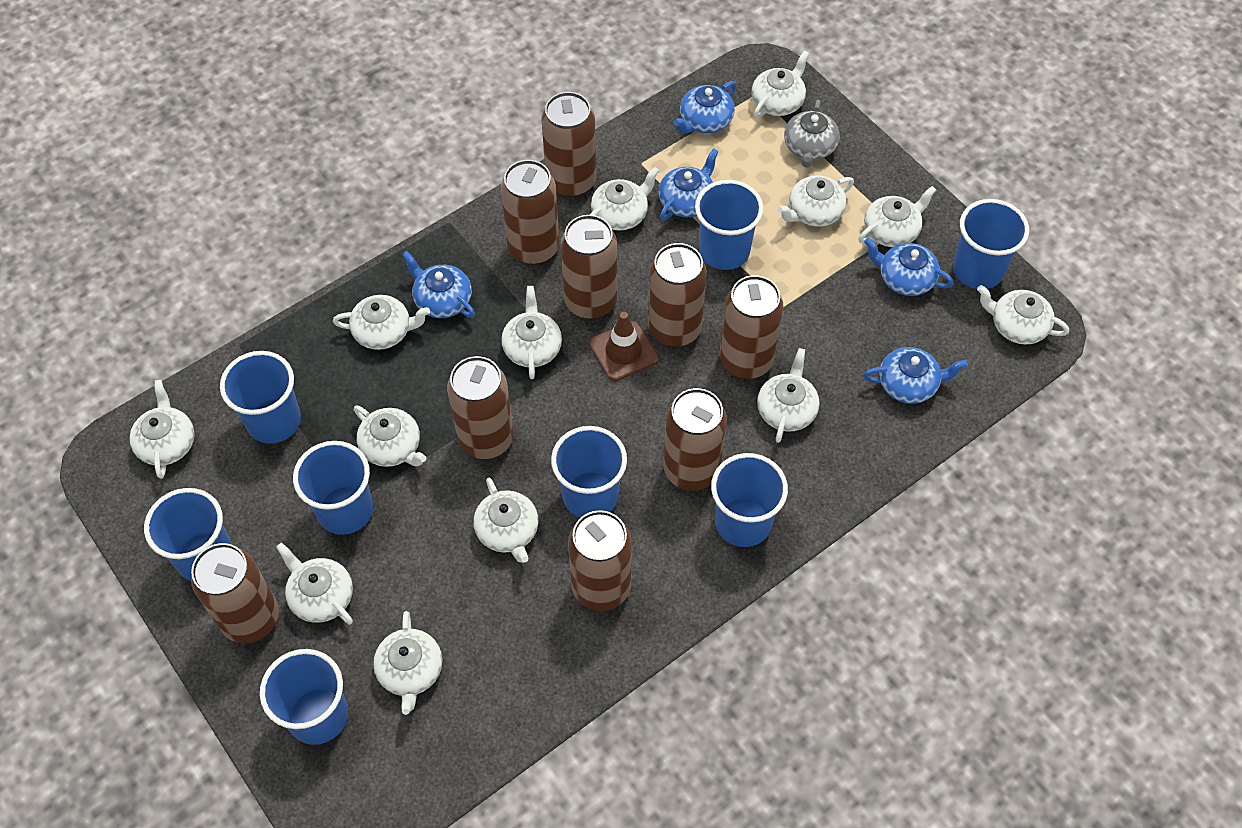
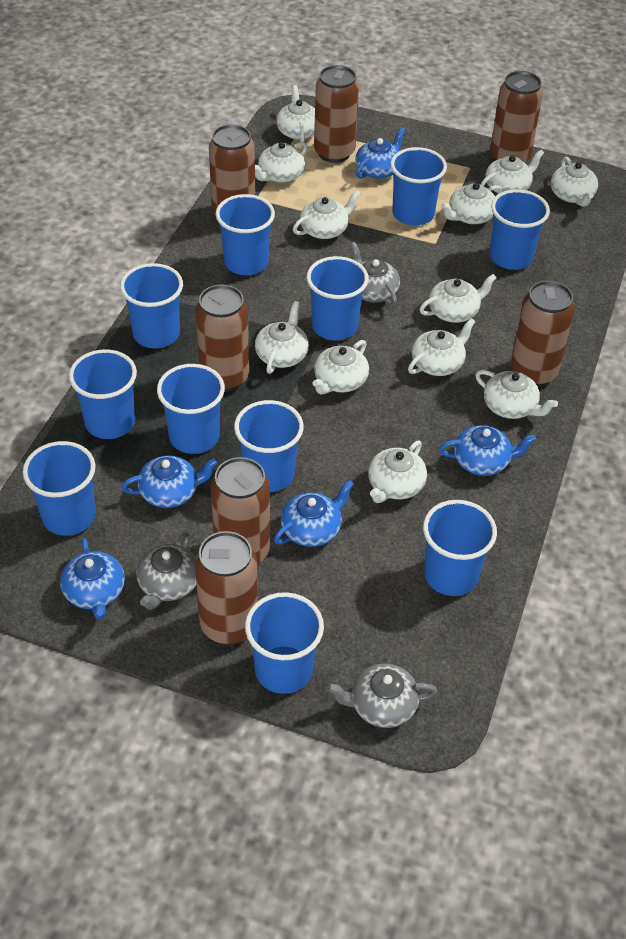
blue cup: [144,488,232,581] [220,351,301,444] [260,649,348,745] [293,441,373,535] [551,426,627,518] [695,180,764,270] [711,453,788,547] [953,199,1029,289] = 8 -> [23,441,96,536] [69,349,137,439] [120,263,183,348] [157,364,225,454] [215,194,275,275] [234,400,304,492] [245,592,324,694] [307,256,369,341] [390,147,447,226] [423,500,497,596] [490,189,550,270] = 11
brown can: [191,543,279,643] [447,356,514,459] [501,160,559,265] [542,92,596,198] [561,215,617,319] [568,510,632,611] [648,243,707,347] [664,388,727,491] [720,275,783,379] = 9 -> [195,531,258,645] [196,284,249,392] [209,124,255,216] [211,457,270,564] [314,65,359,163] [490,71,543,163] [510,281,575,386] = 7
brown traffic cone: [589,312,658,381] = 1 -> none = 0
grey teapot: [784,100,840,168] = 1 -> [136,532,196,610] [327,664,438,728] [350,242,400,306] = 3
white teapot: [130,380,195,479] [276,542,353,625] [333,295,430,350] [354,405,427,467] [373,611,442,715] [473,478,539,563] [501,286,562,379] [590,167,659,231] [751,51,809,118] [757,348,820,443] [778,176,854,226] [859,186,936,247] [977,285,1069,345] = 13 -> [255,142,308,183] [255,301,309,374] [276,85,315,142] [293,190,361,239] [312,340,369,394] [368,440,427,503] [408,318,475,376] [419,274,497,323] [441,183,503,224] [475,370,558,419] [481,150,544,193] [551,156,598,207] = 12

